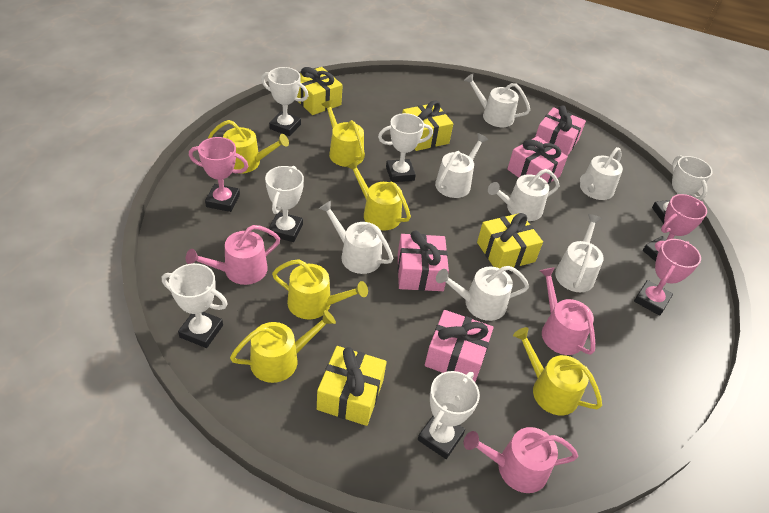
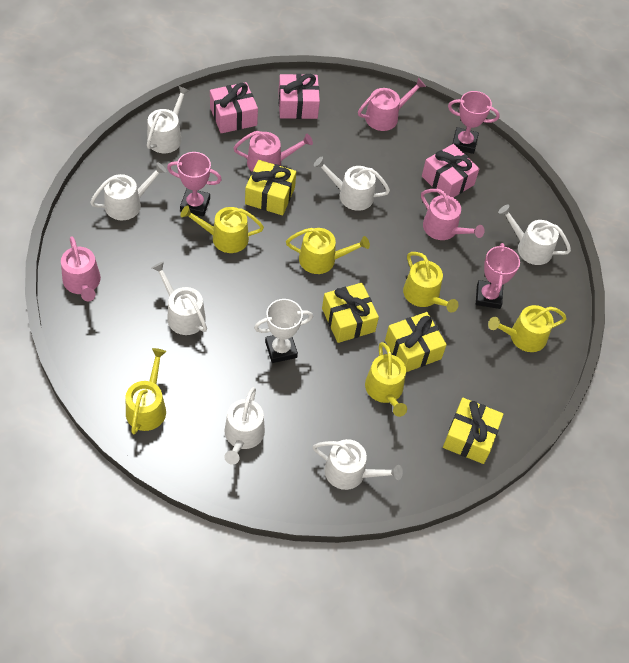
pink gift: [398,231,449,291] [425,310,494,382] [507,136,568,184] [535,105,586,156] = 4 -> [210,82,258,133] [279,74,320,119] [422,144,480,198] = 3
pink watering can: [186,225,280,285] [464,427,578,493] [540,267,595,355] = 3 -> [61,237,101,301] [233,131,313,172] [358,78,426,131] [421,189,485,240] = 4
white trophy: [162,263,228,348] [261,67,309,136] [265,166,304,242] [378,113,433,182] [418,371,480,459] [652,155,713,224] = 6 -> [254,299,313,363] = 1

